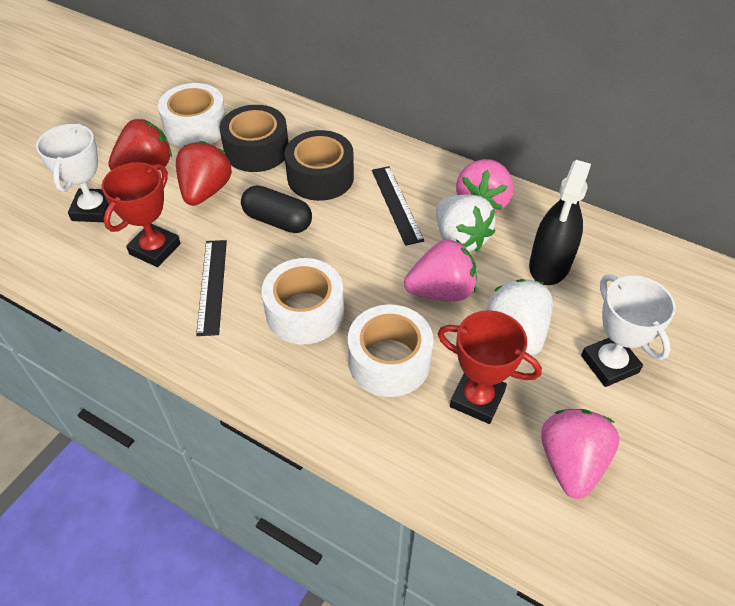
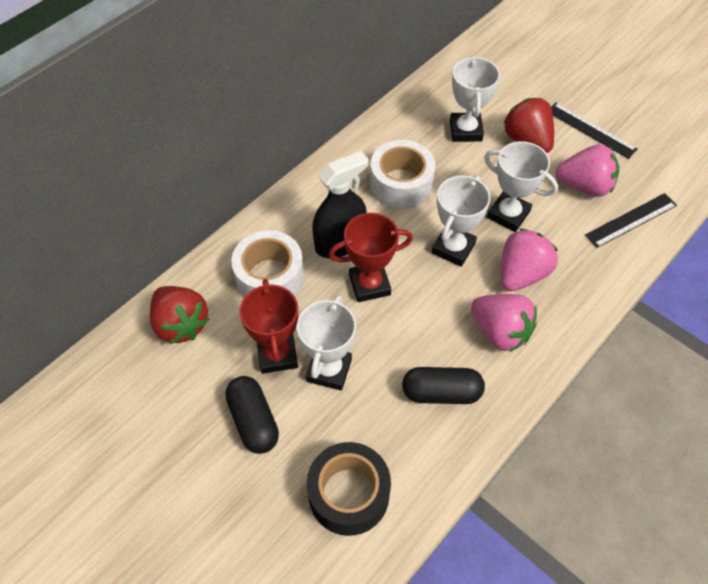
black capsule: [241,185,312,233] = 1 -> [225,376,279,454] [402,367,485,404] = 2
black tape: [220,105,289,172] [284,130,354,201] = 2 -> [307,442,391,536] = 1
white strawberry: [436,194,496,252] [487,279,553,356] = 2 -> none = 0
white tape: [158,83,226,147] [262,258,344,344] [348,305,433,397] = 3 -> [231,230,304,297] [370,140,435,209] = 2
white trophy: [36,123,109,222] [581,274,676,387] = 2 -> [297,295,356,391] [431,176,491,267] [450,56,500,142] [484,141,558,232] = 4

